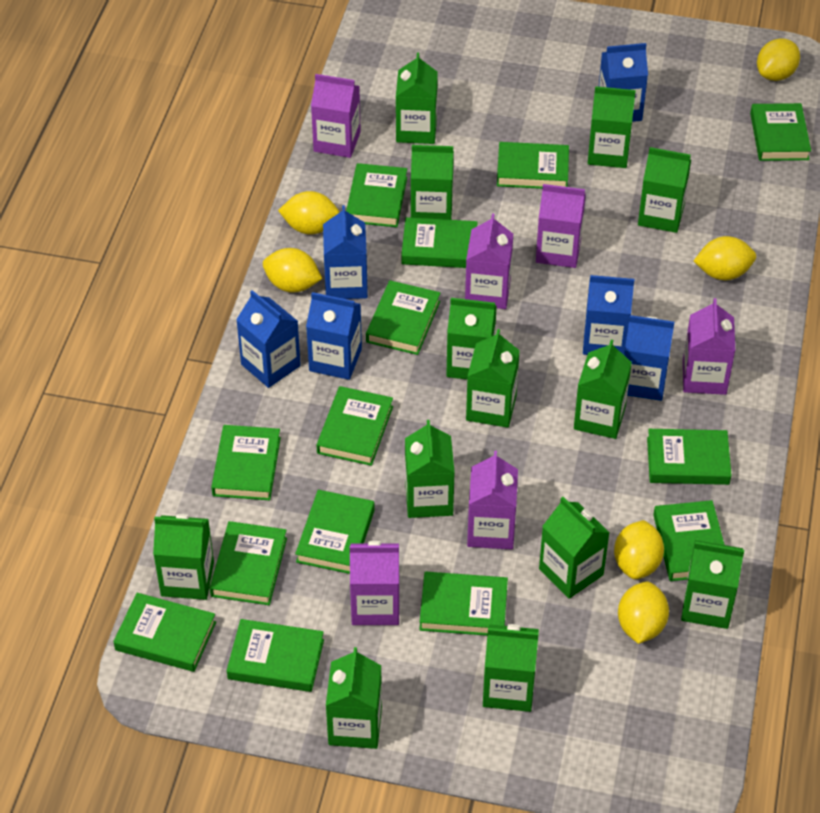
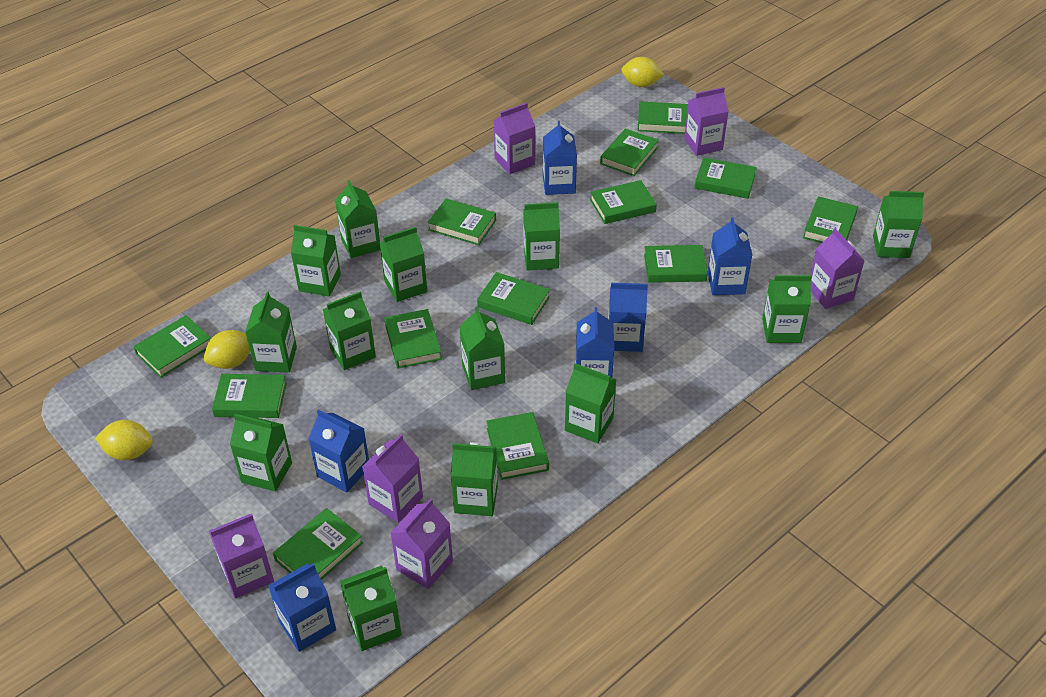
green book: [113,593,216,672] [210,521,287,605] [211,425,281,500] [227,619,324,692] [295,490,375,574] [316,386,393,466] [346,163,407,227] [366,280,440,355] [401,217,478,268] [419,572,508,636] [497,142,569,189] [647,429,732,485] [653,500,724,581] [750,103,811,161] = 14 -> [133,315,211,378] [212,374,287,418] [273,508,363,580] [384,309,442,369] [428,198,496,245] [477,272,550,325] [486,412,549,480] [590,180,657,224] [600,129,659,176] [638,101,688,134] [644,245,708,283] [695,157,757,199] [803,196,858,243] = 13
yellow lemon: [263,248,322,293] [278,191,340,235] [614,520,664,579] [618,582,669,644] [694,236,756,280] [757,38,800,81] = 6 -> [95,420,153,460] [204,330,250,369] [621,57,664,87] = 3

